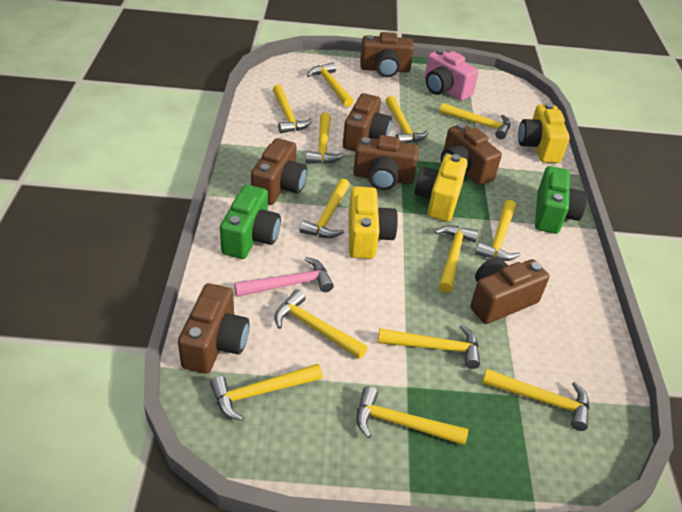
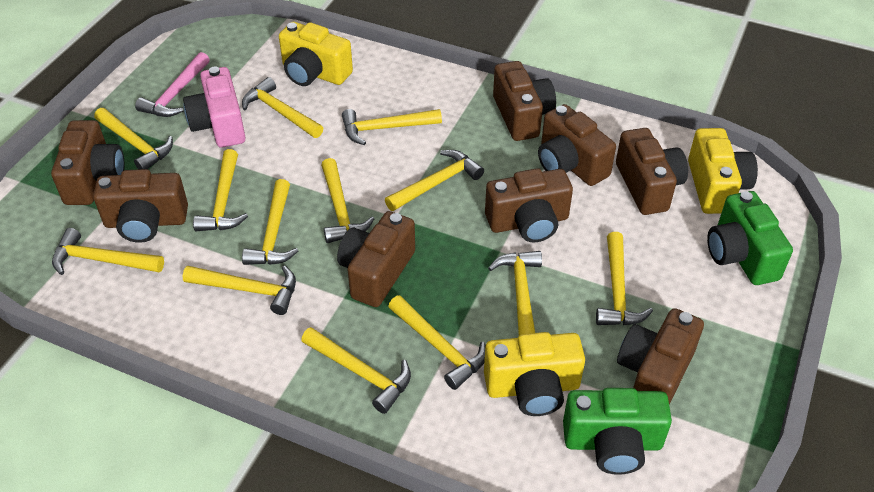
brown camera: [178,283,250,374] [251,138,307,205] [343,93,392,151] [353,135,419,190] [360,32,414,77] [441,123,502,185] [470,257,549,324] = 7 -> [51,120,124,205] [93,169,188,243] [337,211,415,307] [485,168,573,243] [493,61,556,141] [538,104,616,186] [616,128,688,215] [617,308,704,405] = 8

